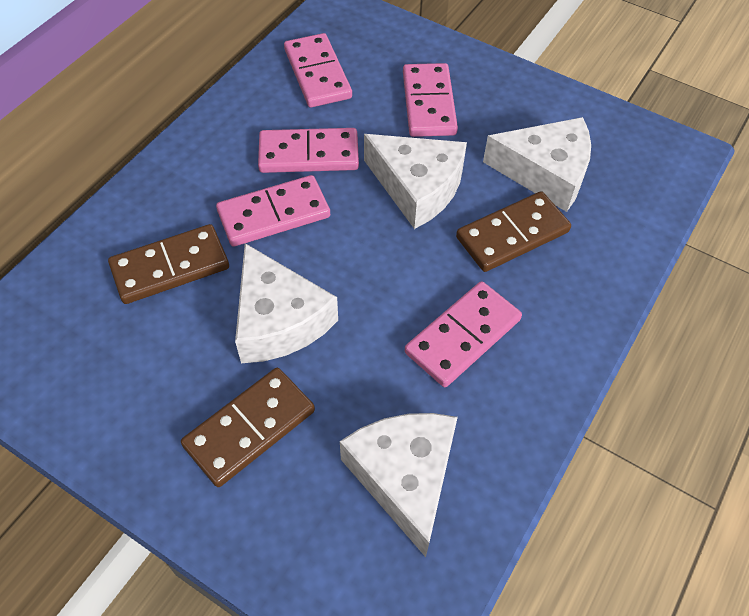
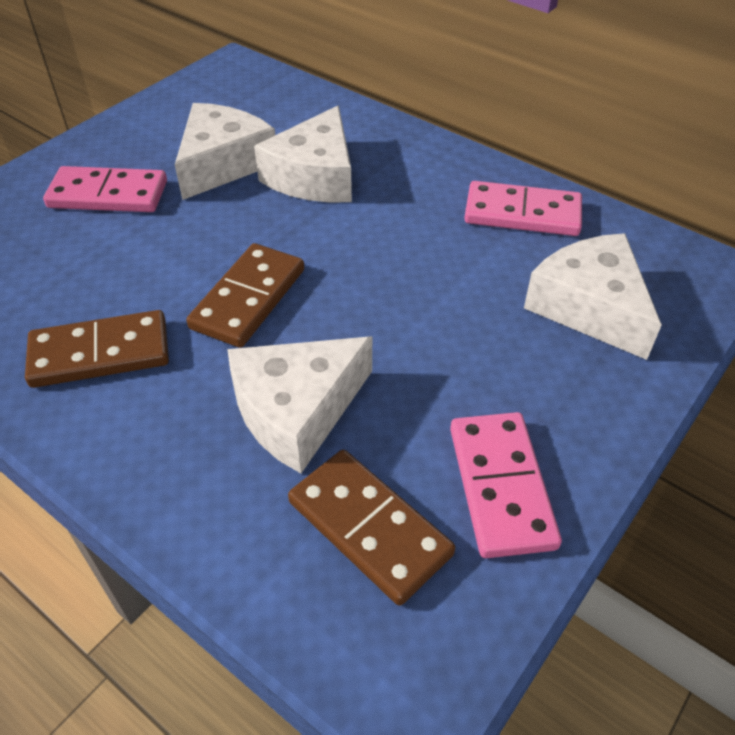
pink domino: [216,175,330,247] [258,128,359,173] [284,33,352,107] [403,63,458,137] [405,281,522,387] = 5 -> [43,166,167,212] [450,412,562,558] [464,181,582,236] = 3

